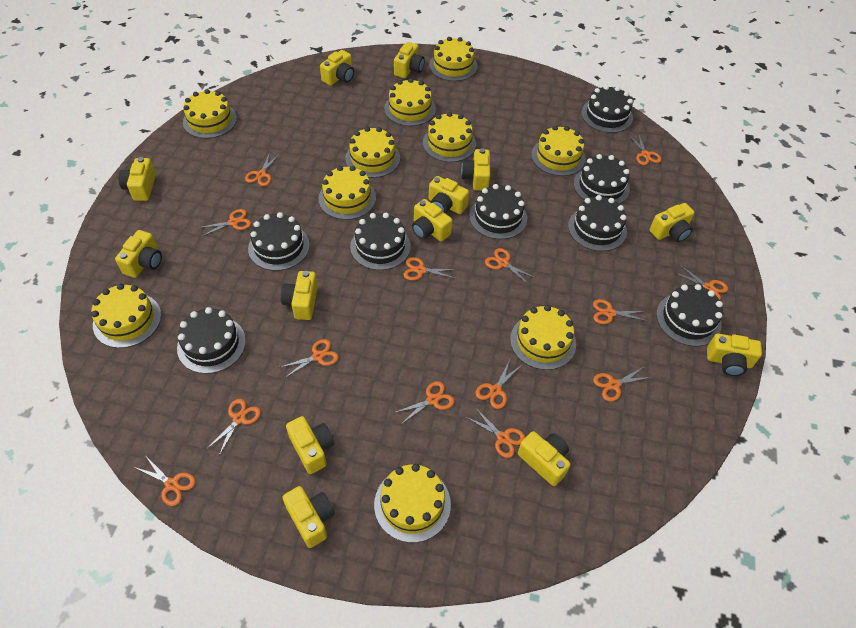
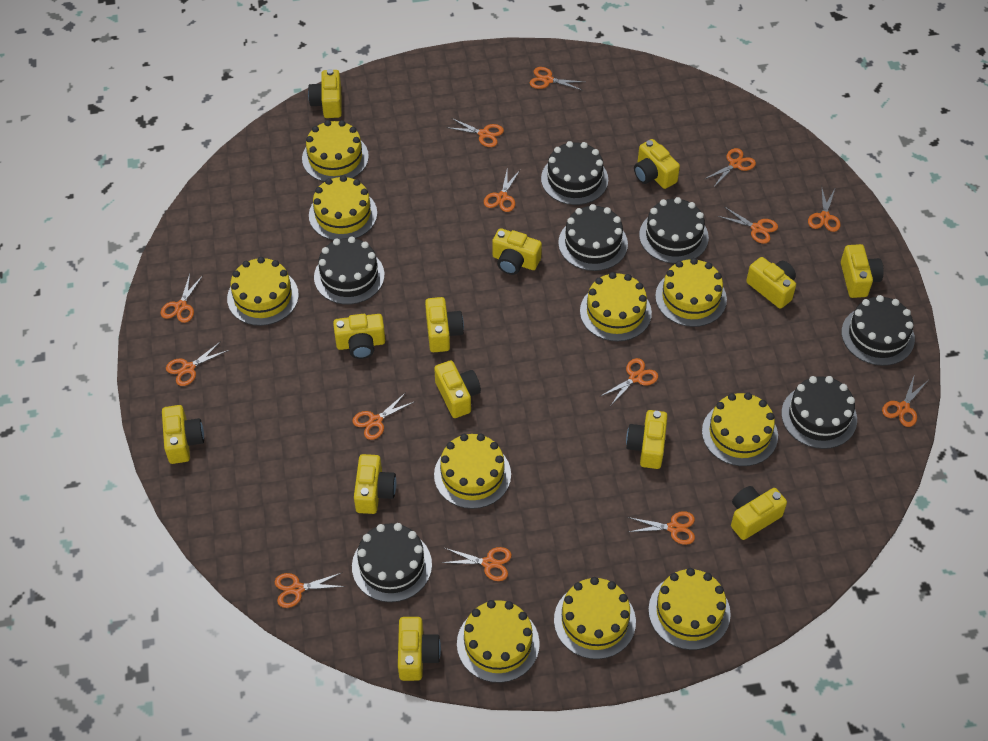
black cake: [177,307,246,374] [248,212,310,271] [350,213,411,270] [469,184,527,239] [568,195,627,251] [574,154,630,204] [581,85,633,133] [656,284,723,346] = 8 -> [314,236,385,304] [352,523,432,602] [541,141,608,205] [558,204,628,271] [639,197,709,264] [781,376,857,449] [842,295,915,366] = 7

